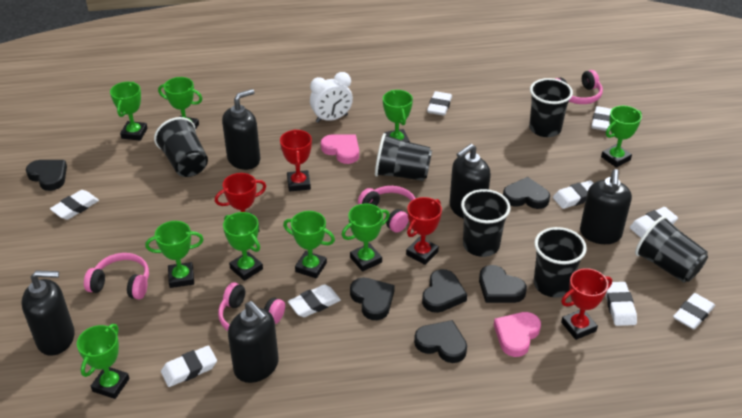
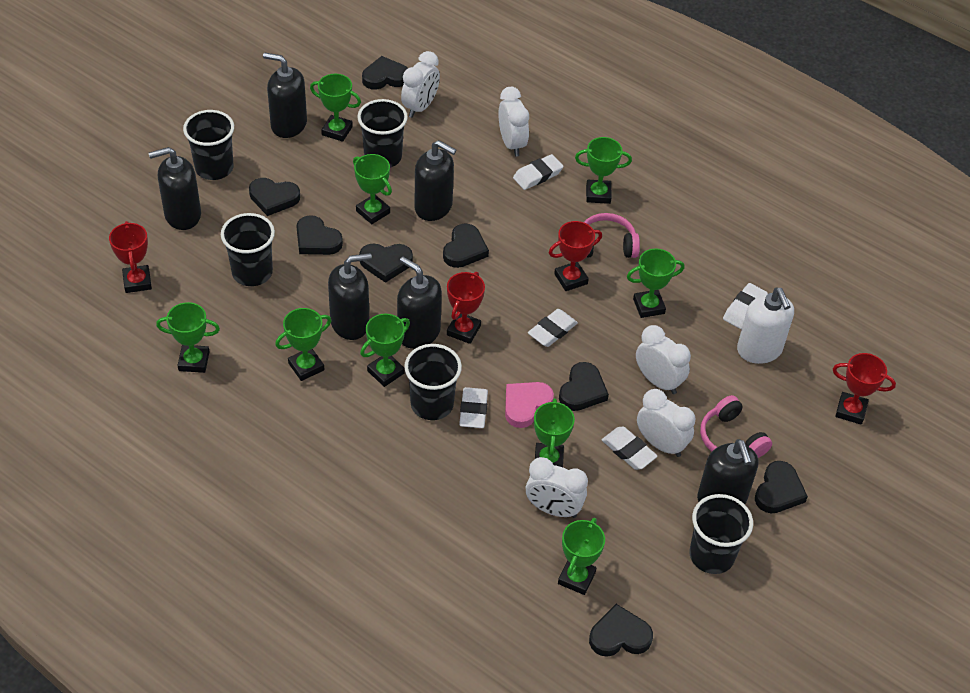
black cup: [154,117,208,177] [375,133,432,181] [461,189,511,257] [529,78,573,137] [534,227,587,297] [635,216,708,283] = 6 -> [183,110,234,180] [221,213,275,286] [357,99,408,168] [404,344,462,420] [689,494,753,574] = 5
black heart: [26,160,67,191] [350,278,395,320] [414,320,467,363] [422,269,467,313] [479,265,527,303] [503,177,550,209] = 6 -> [249,178,300,216] [296,215,343,255] [359,243,413,283] [362,56,408,90] [443,223,489,268] [559,362,609,411] [589,604,653,657] [755,461,808,513] = 8
black soap dispenser: [21,270,75,356] [222,89,260,170] [228,301,279,383] [450,144,491,219] [580,169,632,244] = 5 -> [149,147,201,230] [263,53,307,138] [328,253,372,340] [397,257,442,349] [415,140,456,221] [697,439,758,504] = 6
pink headphones: [84,253,149,299] [218,282,285,331] [358,186,416,233] [555,70,603,104] = 4 -> [584,213,640,258] [700,395,772,458] = 2
pink heart: [321,134,359,164] [494,312,541,357] = 2 -> [505,382,554,428] = 1
white clock: [310,72,353,123] = 1 -> [401,51,440,118] [498,87,529,157] [526,457,588,518] [636,325,691,394] [637,389,695,457] = 5
white eraser: [50,190,99,220] [161,345,217,387] [288,284,341,317] [427,91,452,116] [553,180,594,209] [591,106,612,131] [605,282,637,326] [630,207,678,238] [673,293,715,330] = 9 -> [459,387,488,428] [513,154,564,190] [528,309,578,347] [602,427,658,470] [723,283,768,329] = 5
white soap dispenser: none = 0 -> [737,288,794,364] = 1

